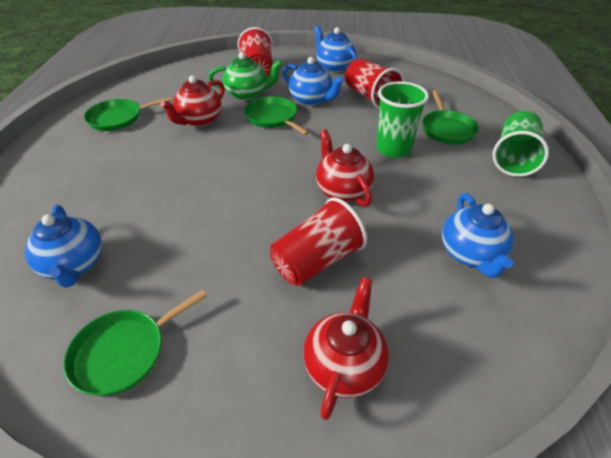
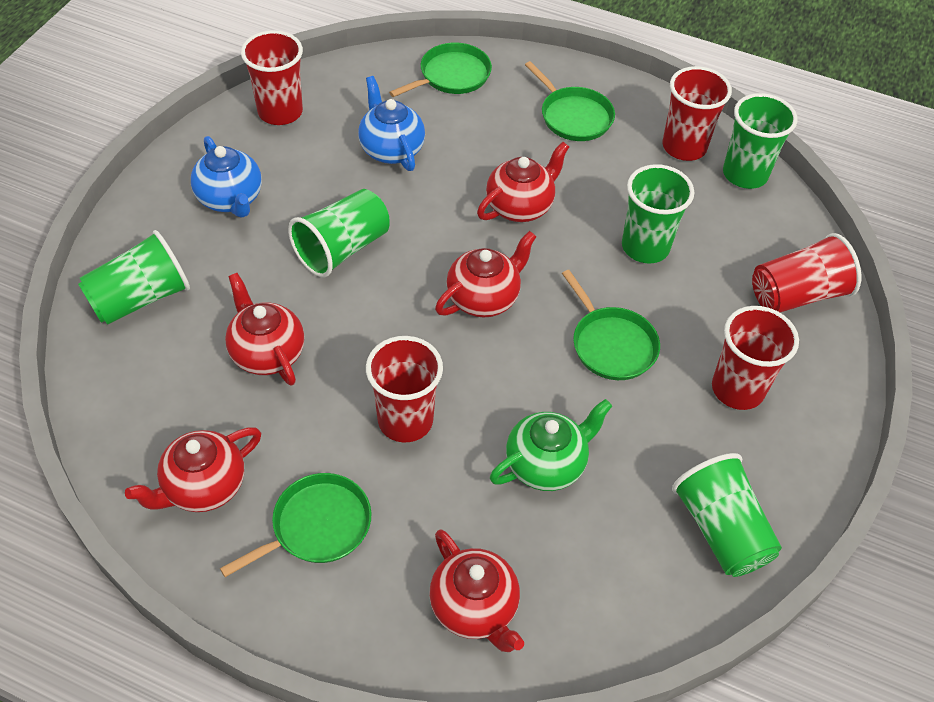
blue teapot: [25,205,102,288] [283,57,345,106] [314,25,358,72] [442,193,514,278] = 4 -> [191,136,262,218] [358,76,425,171] = 2
green cup: [376,81,429,158] [492,111,549,177] = 2 -> [78,230,190,325] [288,189,390,278] [622,164,694,263] [672,453,782,577] [723,93,798,189] = 5
red cup: [238,27,273,77] [270,197,367,286] [345,58,404,109] = 3 -> [241,30,303,125] [366,336,443,443] [662,66,732,161] [712,306,799,410] [752,233,861,312] = 5
red teapot: [160,76,225,127] [303,277,389,420] [316,129,374,207] = 3 -> [125,427,261,512] [225,273,304,386] [429,529,524,652] [435,231,537,317] [477,142,569,222] = 5

